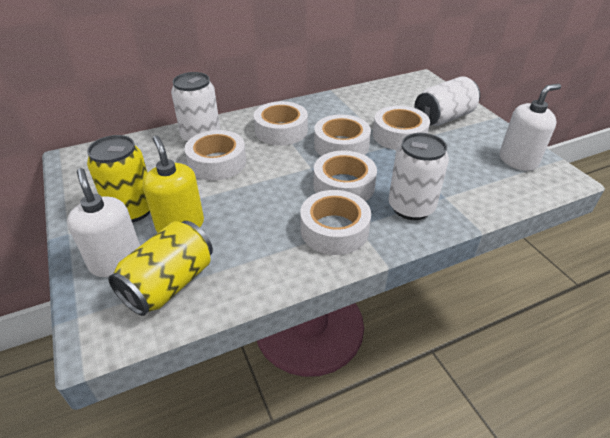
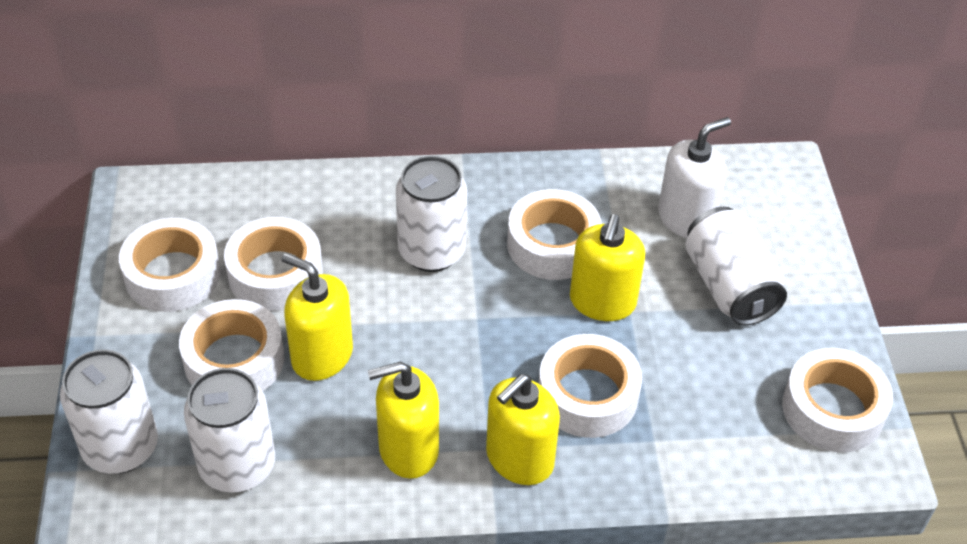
white can: [171,72,220,142] [388,133,449,220] [415,76,480,126] = 3 -> [60,350,158,474] [184,368,275,493] [396,156,467,272] [685,207,787,326] = 4
white soap dispenser: [67,168,140,277] [500,84,561,171] = 2 -> [658,117,731,238] = 1
yellow can: [87,135,150,222] [108,221,213,316] = 2 -> none = 0
yellow soap dispenser: [143,136,204,233] = 1 -> [281,253,353,381] [368,362,439,479] [486,374,560,485] [570,214,645,321] = 4

